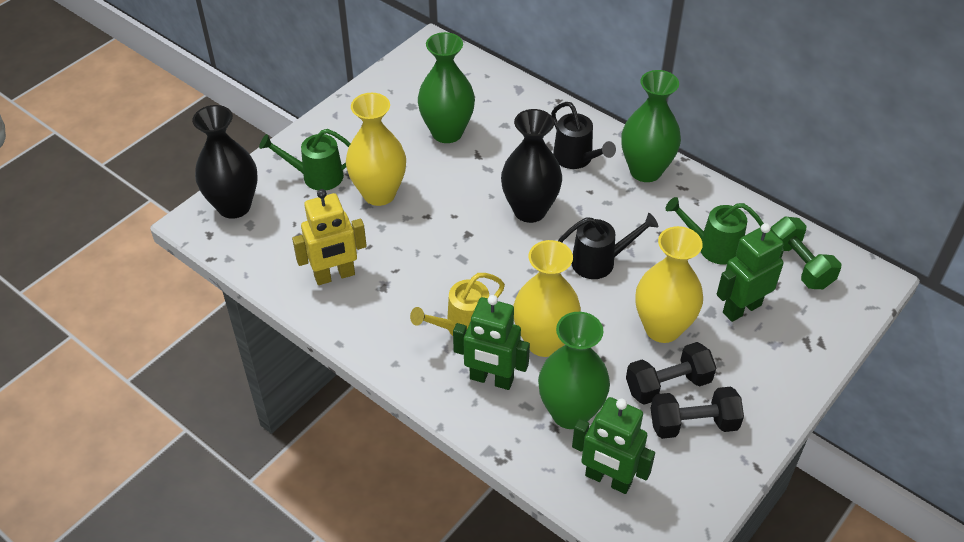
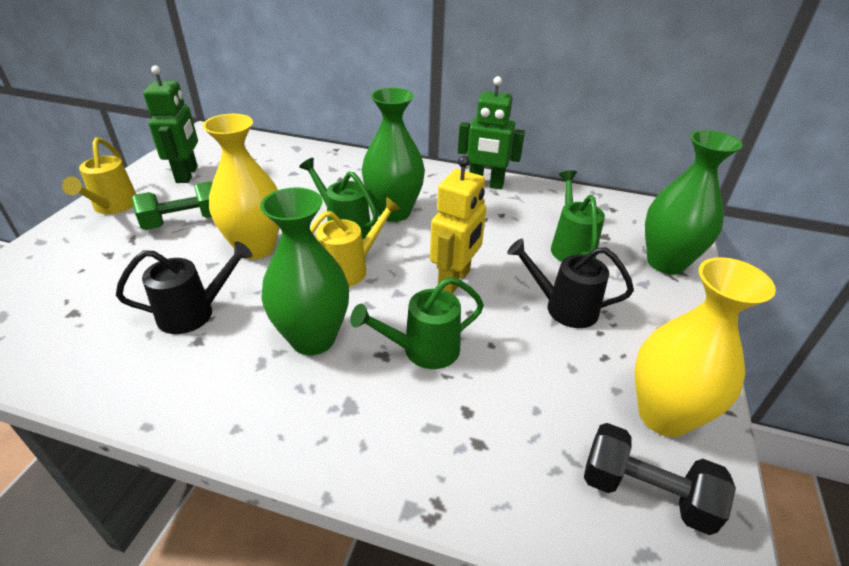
black dumbbell: [626,342,716,405] [651,387,744,439] = 2 -> [584,423,736,535] = 1
black vase: [192,105,258,219] [501,109,562,223] = 2 -> none = 0
green robot: [453,295,530,390] [572,397,655,494] [717,223,784,322] = 3 -> [143,65,198,183] [458,76,525,189] = 2
green watering can: [259,129,351,190] [665,197,764,265] = 2 -> [299,158,378,239] [350,277,484,369] [551,170,605,262] = 3
yellow vase: [346,93,406,206] [513,240,581,357] [636,226,703,343] = 3 -> [202,114,280,260] [635,257,776,437] = 2
yellow watering can: [410,273,505,336] = 1 -> [62,137,136,214] [310,197,401,287] = 2

